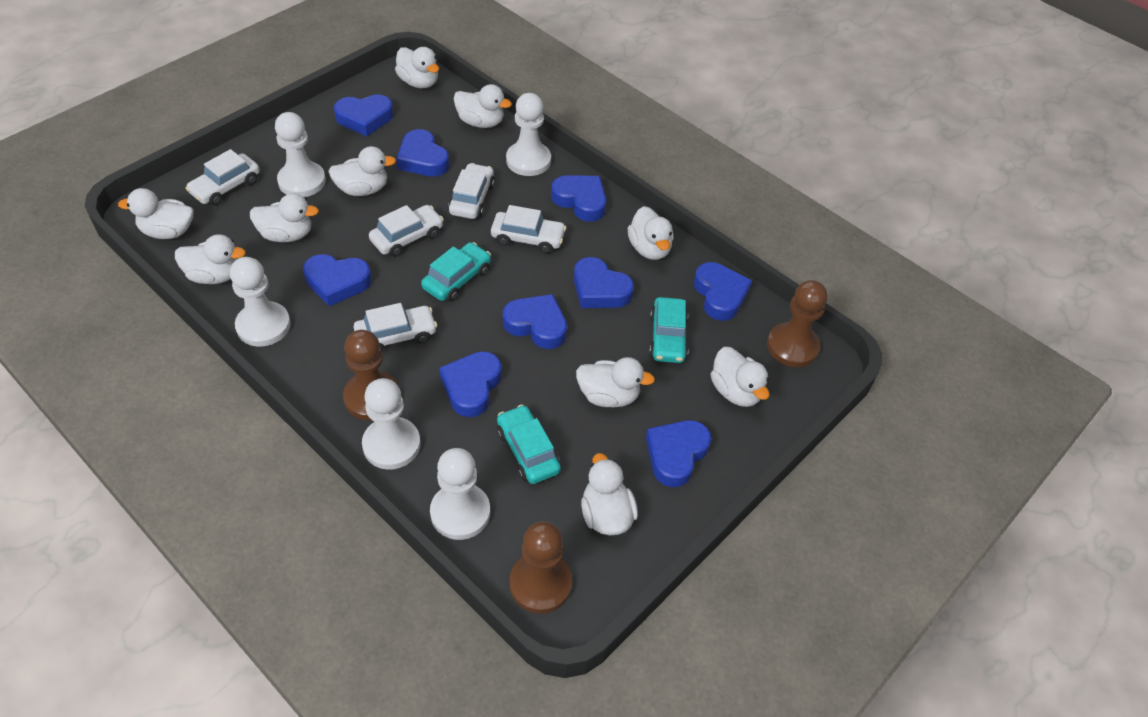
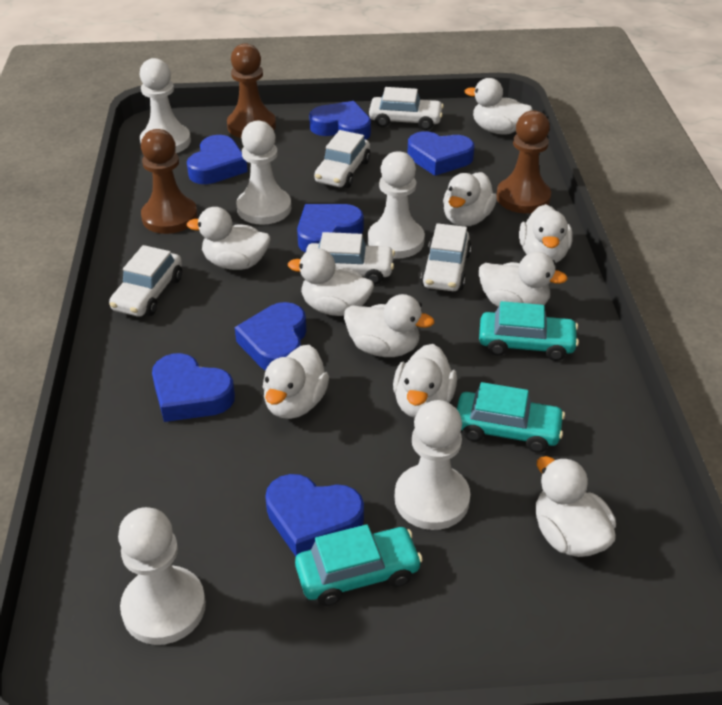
blue heart: [303,254,372,306] [334,94,393,136] [396,129,449,177] [439,351,502,417] [503,294,567,349] [551,175,606,222] [574,257,634,308] [646,420,711,487] [694,262,752,321] = 9 -> [152,353,235,422] [187,135,248,184] [235,302,307,370] [265,474,364,557] [297,204,364,253] [309,101,371,140] [408,131,475,176] = 7

